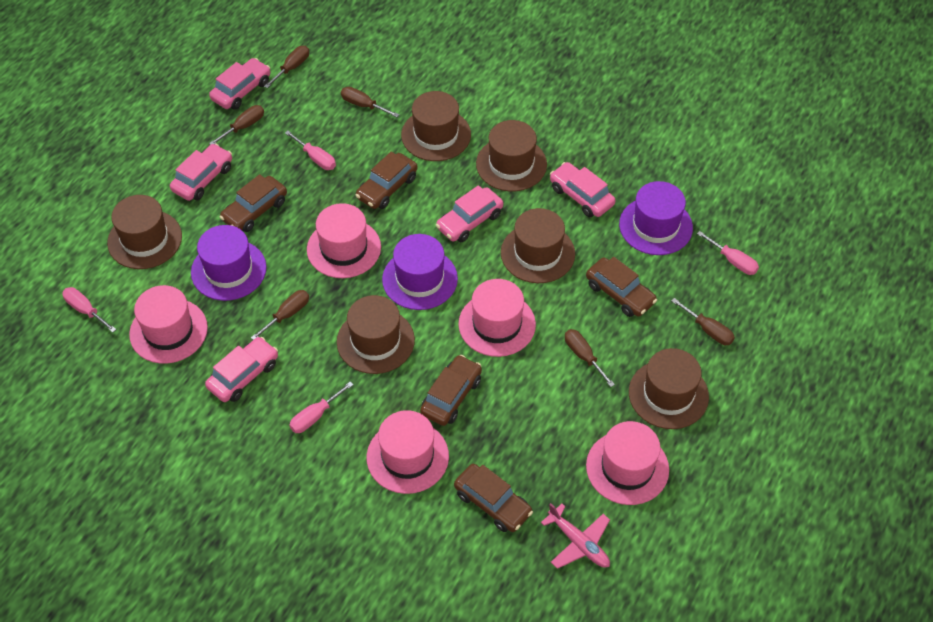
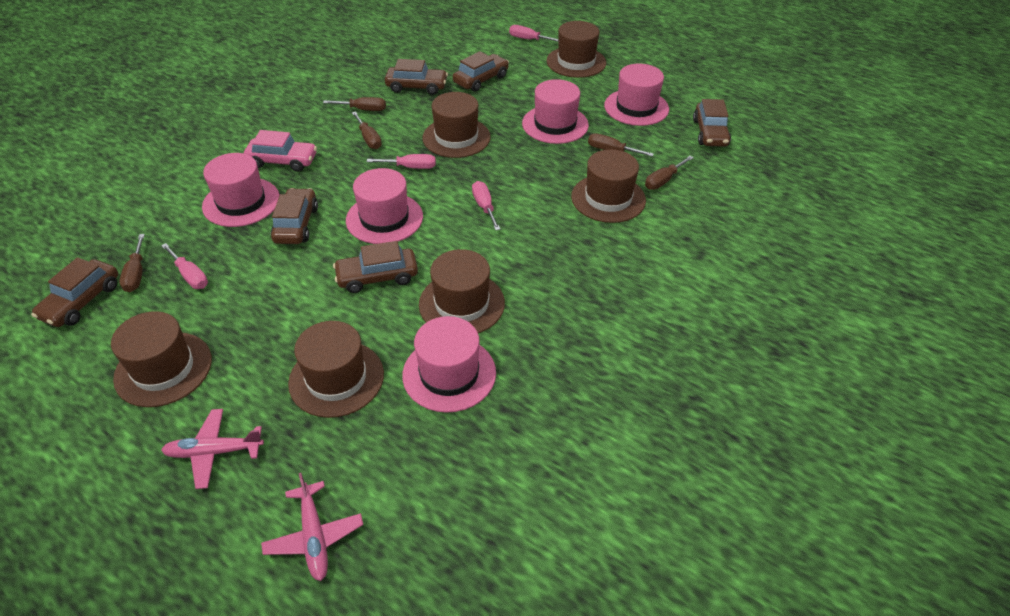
brown car: [219,174,287,232] [355,152,418,209] [420,355,482,426] [454,464,533,532] [586,257,657,317] = 5 -> [31,257,118,327] [271,188,318,244] [333,241,418,293] [385,59,448,95] [453,51,509,92] [693,99,731,147] = 6
brown screwdriver: [209,105,264,145] [251,290,309,340] [264,46,309,88] [341,87,399,117] [565,329,615,387] [671,298,735,345] = 6 -> [119,234,145,292] [323,97,386,111] [352,111,382,149] [588,133,654,157] [645,156,694,190] = 5
pink car: [170,143,232,201] [205,337,278,402] [209,58,270,110] [436,185,503,242] [550,162,616,217] = 5 -> [244,130,317,172] = 1
pink plane: [541,503,610,569] = 1 -> [161,409,264,489] [261,473,363,581] = 2
purple hat: [191,225,267,301] [382,234,458,310] [619,181,693,255] = 3 -> none = 0

